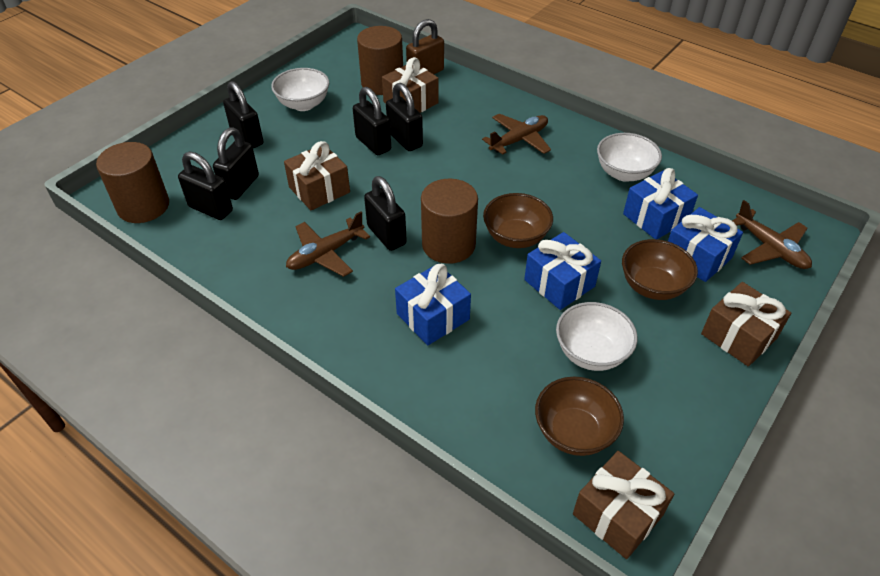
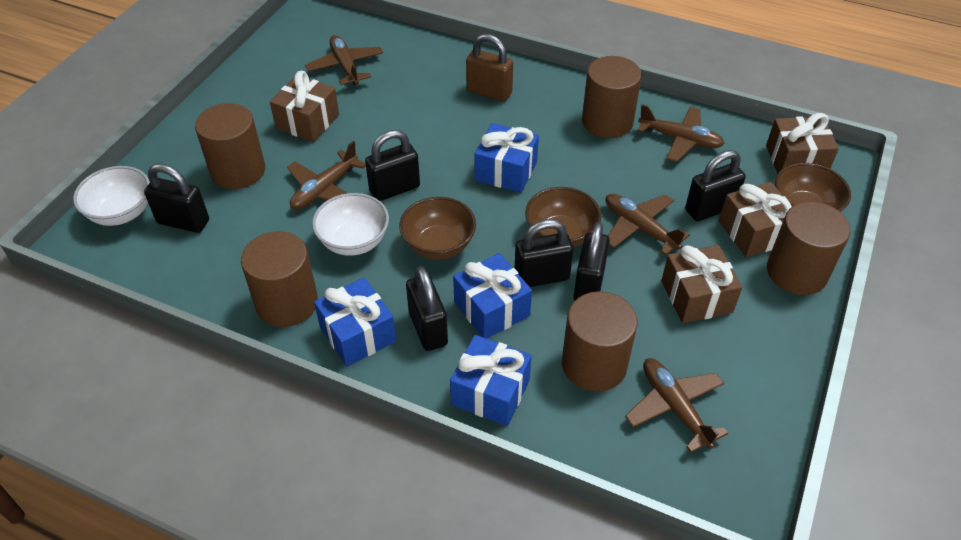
brown cylinder: [96,142,169,223] [357,26,403,95] [421,179,478,264] = 3 -> [195,103,265,189] [241,231,318,327] [562,291,638,392] [582,56,642,138] [767,201,850,295] = 5
brown plane: [286,211,370,277] [482,114,551,155] [732,200,812,269] = 3 -> [287,141,366,209] [305,35,383,85] [606,194,690,255] [625,358,728,453] [637,104,725,162] = 5
white bowl: [271,68,329,111] [556,302,638,371] [597,133,662,182] = 3 -> [73,166,150,226] [312,193,389,256] = 2

